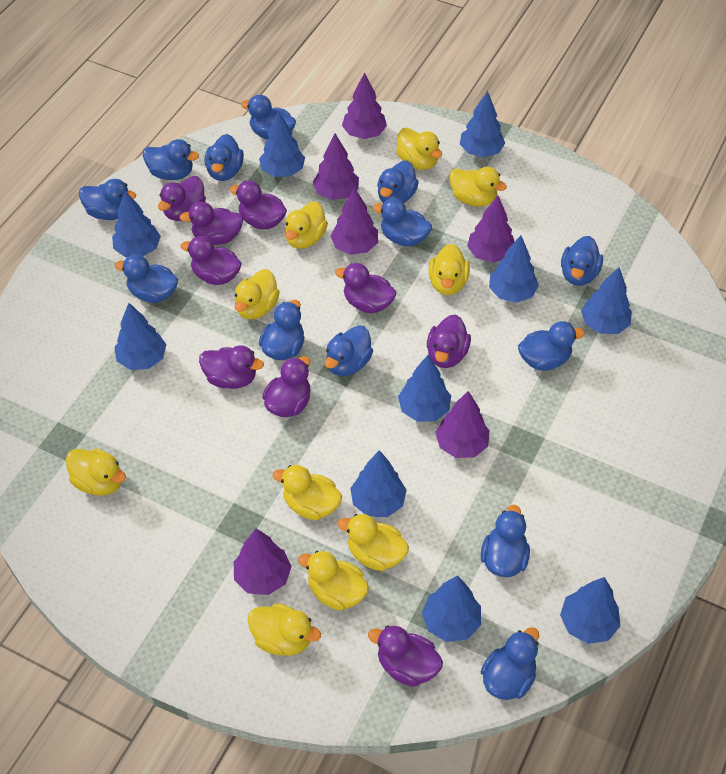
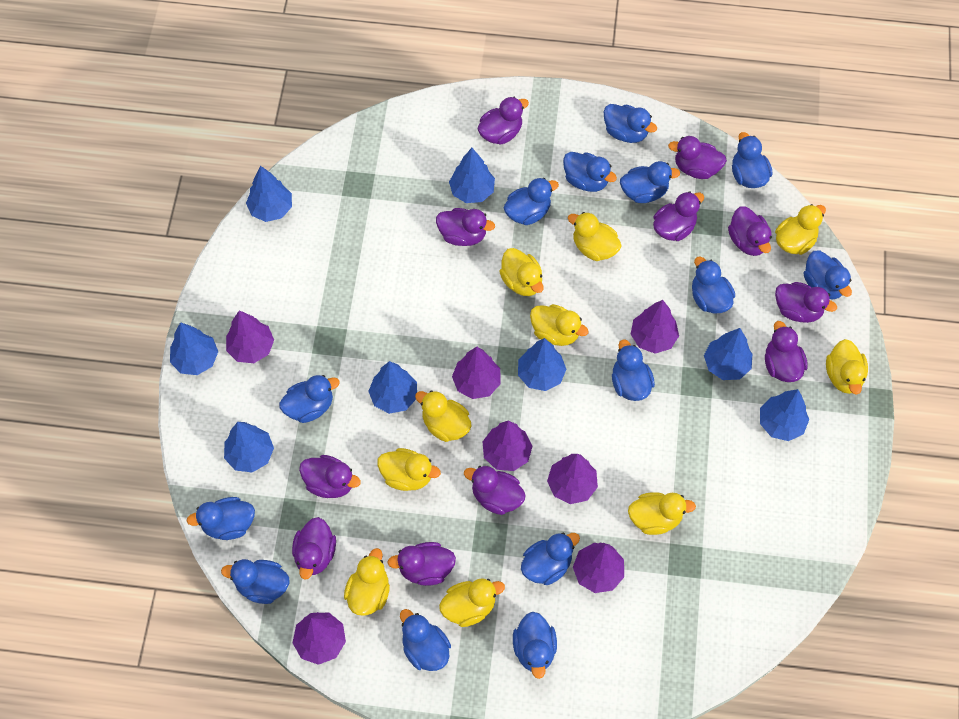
blue duck: [79,179,136,220] [115,254,178,303] [143,139,199,180] [205,134,244,181] [241,95,296,140] [259,300,305,360] [325,325,373,376] [373,198,432,246] [377,160,419,203] [480,627,539,700] [481,505,530,577] [518,321,585,371] [561,236,603,286] = 13 -> [187,497,255,540] [221,559,289,604] [279,375,340,423] [400,609,451,671] [504,178,559,225] [513,612,557,679] [521,533,580,585] [563,152,617,192] [604,104,657,143] [612,339,655,401] [620,161,680,203] [692,257,735,313] [732,132,772,188] [804,250,852,300] = 14
blue tree: [112,191,161,257] [114,303,167,370] [259,111,305,177] [350,450,407,517] [398,355,451,422] [422,575,481,642] [460,91,505,157] [489,235,539,303] [560,577,620,644] [581,267,632,334] = 10 -> [170,322,218,375] [224,422,274,473] [246,166,292,222] [368,361,417,414] [449,148,495,203] [518,338,566,391] [704,328,752,380] [760,389,809,441] = 8
purple duck: [158,176,206,221] [179,202,244,245] [181,236,242,285] [199,345,264,389] [230,181,287,229] [262,356,311,417] [335,263,397,313] [368,625,443,687] [427,315,471,368] = 9 -> [292,517,336,580] [299,455,361,498] [387,542,456,586] [436,208,495,246] [464,466,526,515] [477,97,529,145] [653,191,704,241] [668,136,727,179] [728,206,772,256] [765,321,808,382] [775,282,837,323] = 11
purple tree: [234,529,292,595] [313,133,359,200] [330,187,378,255] [342,72,387,139] [435,391,490,458] [467,195,515,263] = 6 -> [226,310,274,363] [293,612,346,665] [452,347,501,399] [483,420,533,471] [547,454,598,504] [573,543,624,593] [631,300,679,354] = 7

